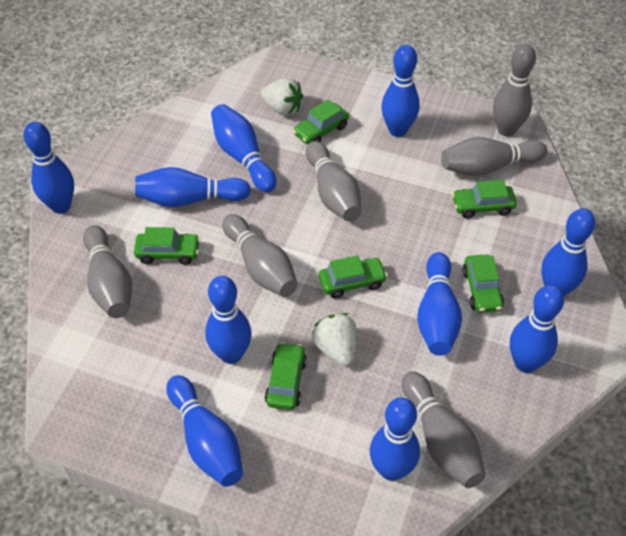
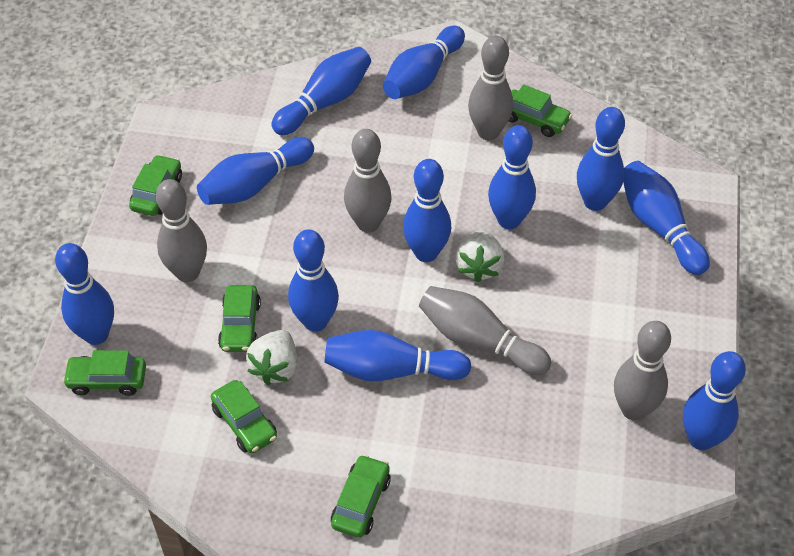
blue bowling pin: [24,122,74,214] [135,167,251,207] [166,375,243,487] [205,276,252,364] [211,104,276,192] [370,398,420,481] [381,45,420,137] [417,252,462,356] [510,285,564,373] [541,209,595,296] = 10 -> [55,243,114,345] [197,137,314,205] [272,47,371,135] [288,229,339,332] [324,330,472,381] [383,26,465,99] [403,159,451,262] [488,125,536,229] [577,107,625,211] [623,161,710,275] [683,351,746,450] = 11
grey bowling pin: [83,225,132,318] [222,214,298,297] [306,141,361,222] [402,372,486,488] [441,137,547,176] [493,44,536,136] = 6 -> [156,179,207,282] [344,129,392,233] [419,286,551,375] [468,36,513,140] [614,321,671,421] = 5

